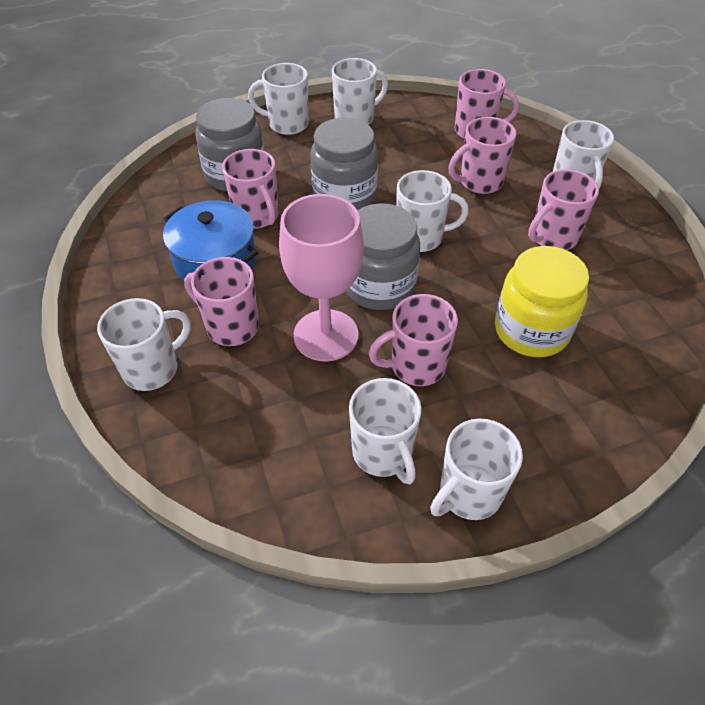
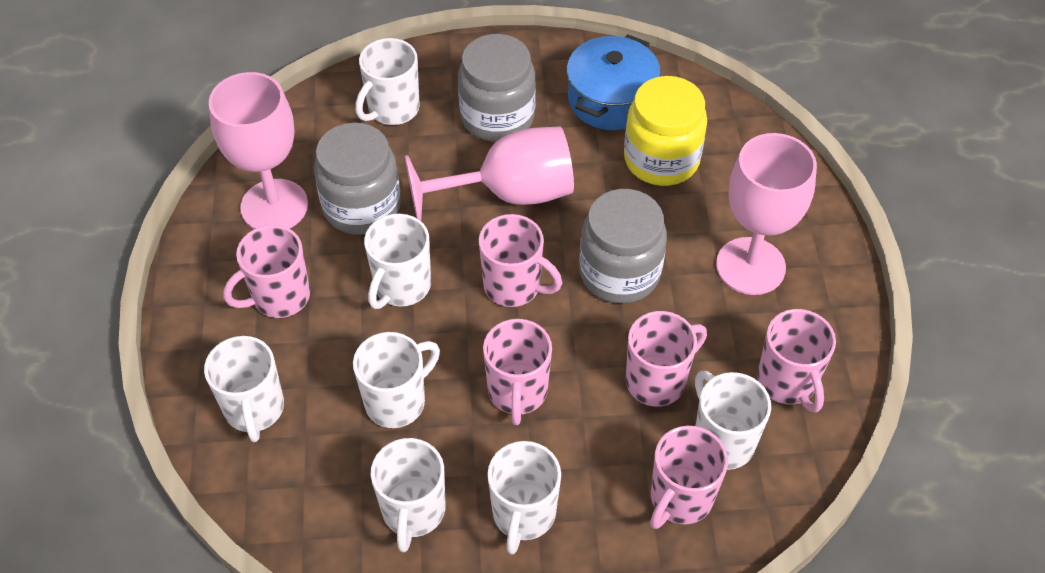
pink goblet: [279,194,364,361] = 1 -> [209,72,308,229] [405,127,574,221] [716,133,817,295] = 3

